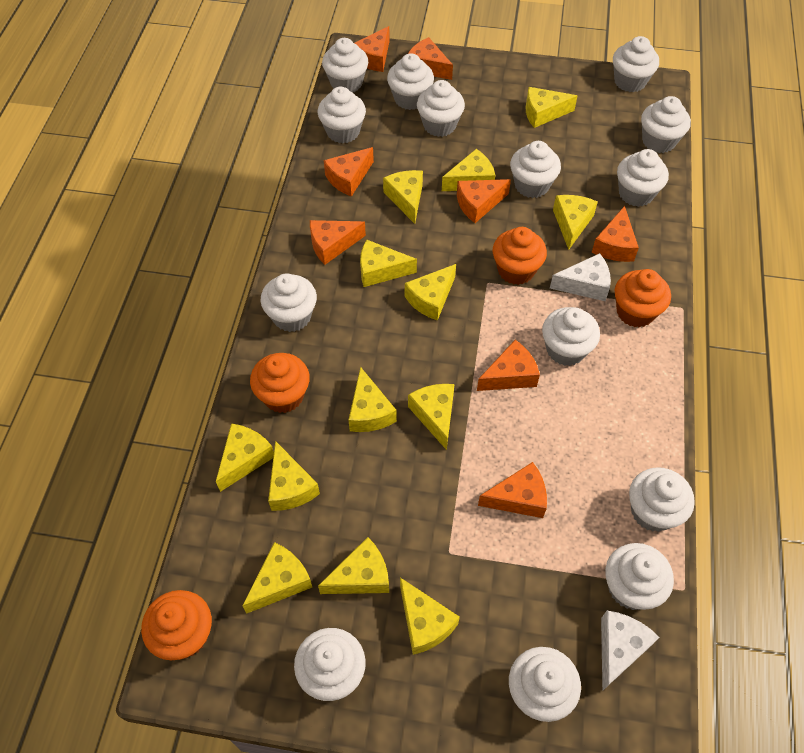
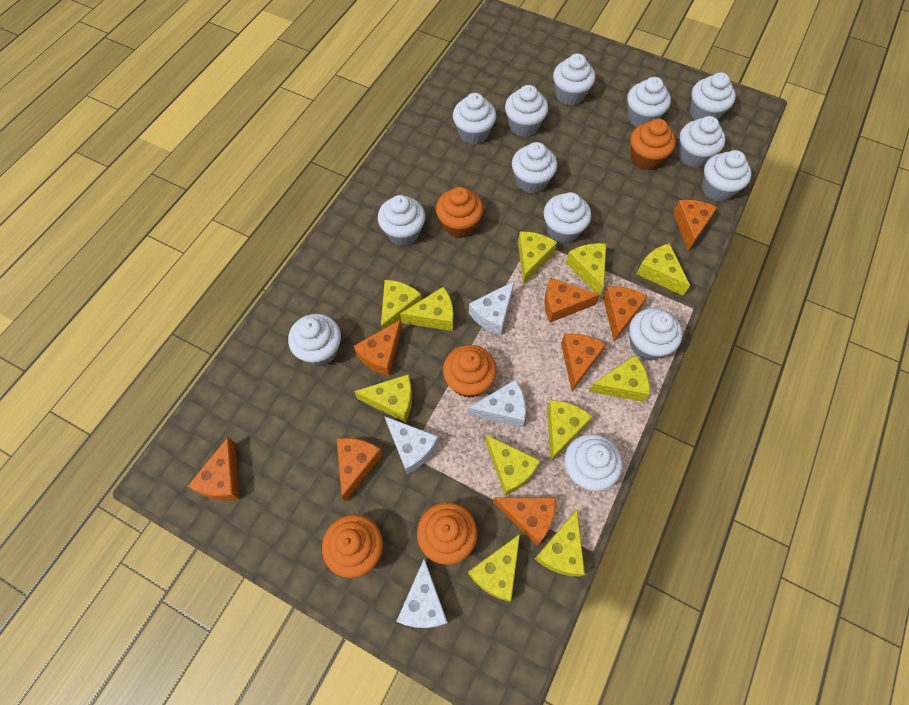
orange cupcake: [141,590,212,660] [250,353,310,413] [493,227,547,285] [615,269,671,328] = 4 -> [322,514,383,578] [417,502,477,565] [436,187,483,238] [443,345,497,398] [630,119,676,170] = 5
white cheese: [550,253,611,301] [601,611,660,691] = 2 -> [384,416,439,474] [396,558,448,628] [468,379,526,427] [469,282,514,335] = 4
white cupcake: [260,274,317,332] [294,628,366,701] [318,87,366,143] [322,38,368,92] [387,53,434,110] [417,80,465,137] [509,647,581,722] [510,141,561,198] [542,307,600,366] [605,543,674,610] [613,36,659,92] [617,149,669,207] [629,467,695,532] [641,96,691,153] = 14 -> [288,314,341,366] [378,195,425,246] [453,93,496,145] [505,85,548,137] [512,142,557,194] [544,192,591,243] [553,53,595,106] [564,434,622,491] [627,77,671,127] [629,308,683,360] [679,116,726,168] [690,72,736,120] [702,150,752,202] = 13
yellow cheese: [216,423,274,492] [242,542,312,614] [268,441,320,511] [318,537,389,594] [349,367,397,432] [360,240,417,287] [383,170,423,224] [400,578,460,655] [405,264,456,321] [408,384,454,450] [442,149,495,191] [526,87,577,128] [553,195,598,250] = 13 -> [354,374,412,422] [381,280,422,330] [400,287,453,331] [468,534,520,602] [485,435,541,495] [518,232,557,285] [535,509,585,577] [547,400,593,462] [566,243,606,297] [588,355,650,402] [636,243,690,296] = 11

